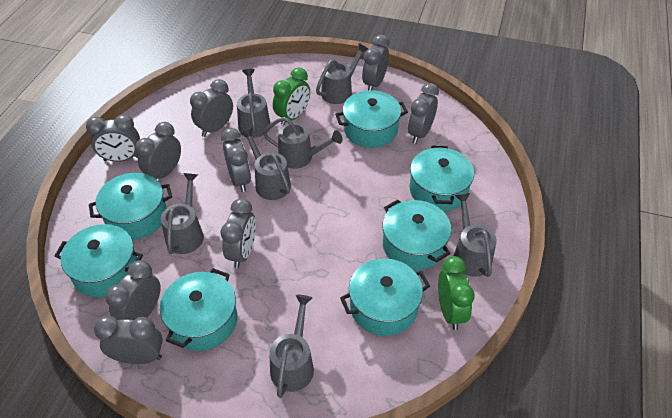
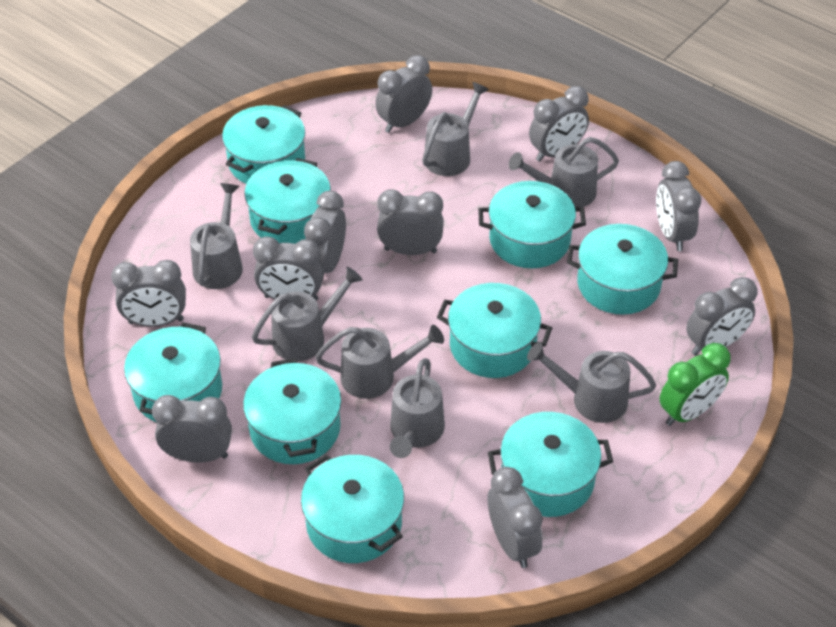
green clock: [273,68,310,125] [438,256,475,330] = 2 -> [659,343,731,426] = 1
grey clock: [86,114,140,162] [94,316,163,364] [106,260,161,320] [135,122,181,180] [190,79,233,137] [221,128,251,192] [221,198,256,268] [362,35,389,90] [408,83,439,144] = 9 -> [111,260,186,327] [152,395,232,462] [253,236,323,301] [304,191,346,281] [375,55,432,133] [377,189,444,255] [488,467,543,568] [529,86,589,162] [656,161,701,251] [686,277,757,356] = 10
turquoise pot: [55,224,143,297] [89,173,172,240] [160,268,237,351] [335,90,408,148] [340,258,430,336] [382,200,451,271] [409,146,474,212] = 7 -> [124,322,222,422] [222,105,305,184] [243,358,341,464] [244,158,331,244] [301,454,404,563] [437,283,552,378] [478,181,586,268] [488,412,613,517] [567,224,678,315] = 9

